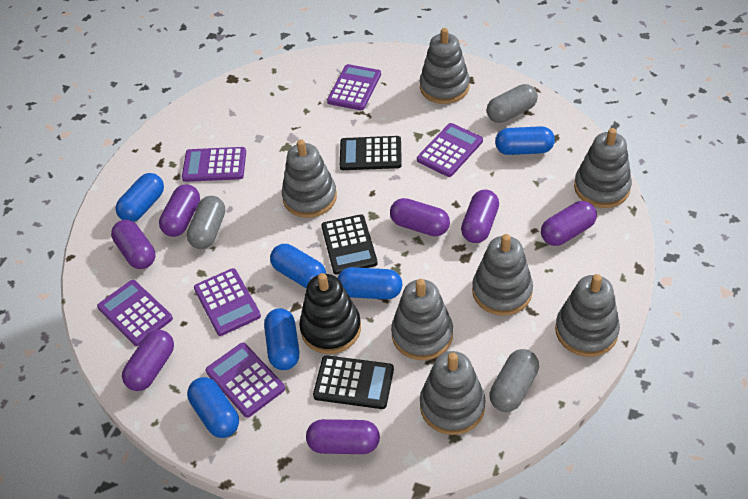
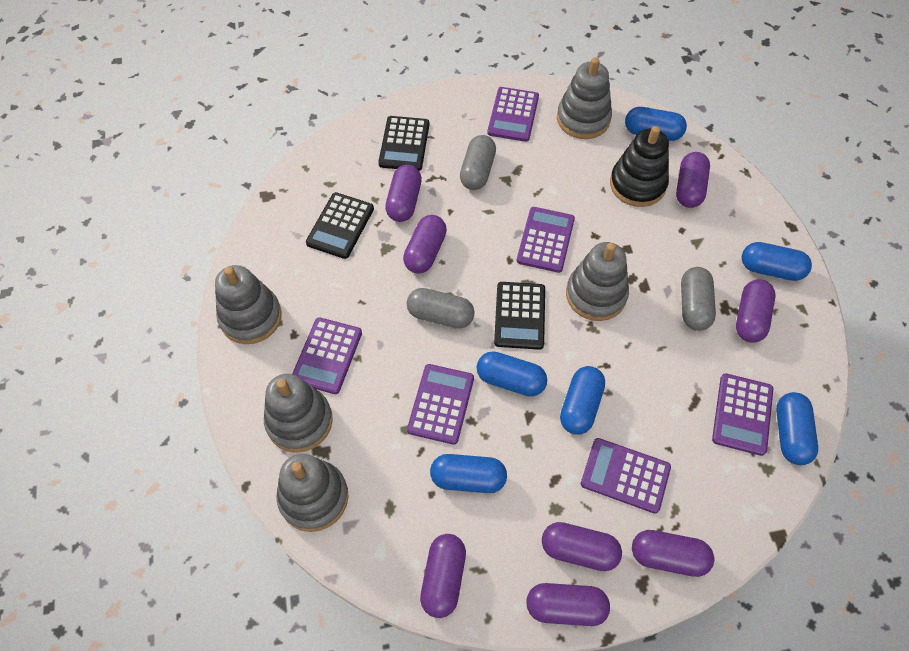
grey stacking toy: [282,139,337,218] [391,279,453,360] [420,28,470,104] [420,351,486,435] [472,234,533,316] [555,274,620,357] [574,128,632,208] = 7 -> [215,265,282,344] [264,374,333,453] [277,454,349,532] [557,57,612,139] [566,242,629,321] = 5
purple capsule: [111,220,155,269] [122,330,174,391] [159,184,200,237] [306,419,380,454] [390,198,450,236] [461,190,499,243] [541,201,597,246] = 7 -> [385,165,422,222] [403,215,447,274] [420,534,466,618] [526,583,610,626] [542,522,622,571] [632,530,714,577] [676,152,710,208] [736,279,775,343] = 8

